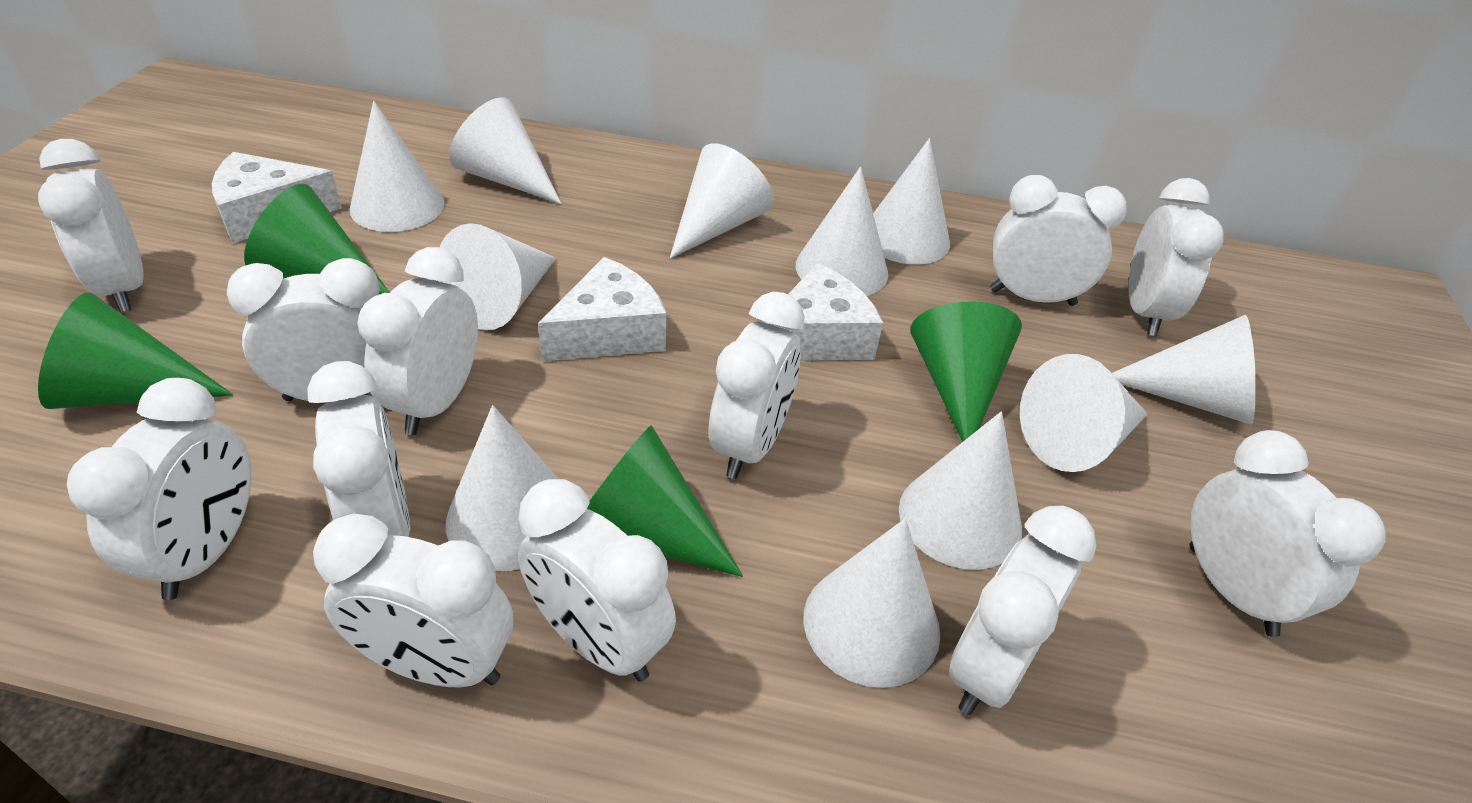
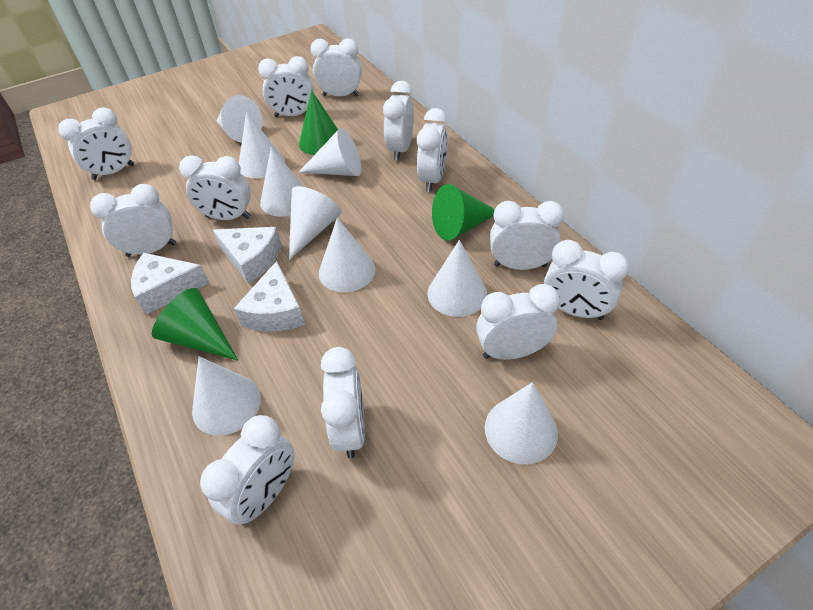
green cone: [38,292,233,409] [244,184,390,294] [587,425,743,577] [911,301,1022,442] = 4 -> [152,288,238,360] [299,90,338,155] [432,184,495,241] = 3
white cone: [350,101,445,232] [439,223,556,330] [446,405,558,571] [449,97,562,204] [670,143,774,259] [796,166,888,296] [804,518,940,688] [873,138,950,265] [899,411,1022,570] [1020,354,1148,472] [1112,315,1256,424] = 11 -> [192,356,261,436] [217,95,263,143] [239,112,285,179] [260,147,304,217] [289,186,342,260] [298,128,361,176] [319,218,375,293] [428,240,487,317] [485,382,558,464] = 9

